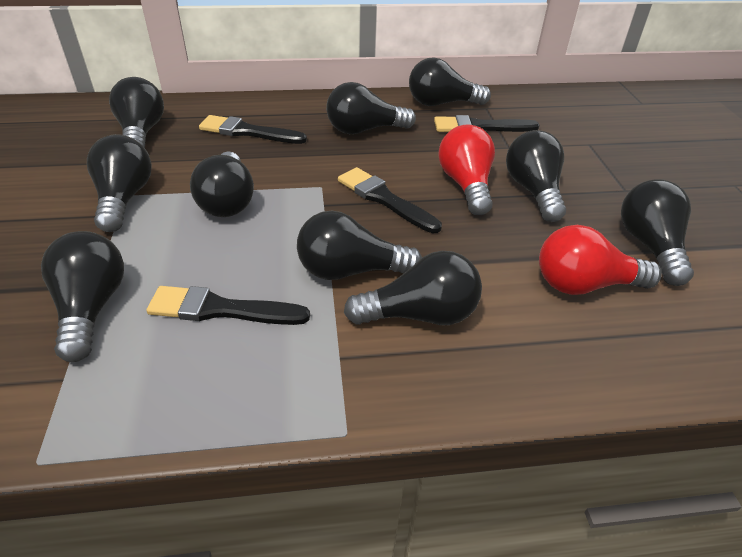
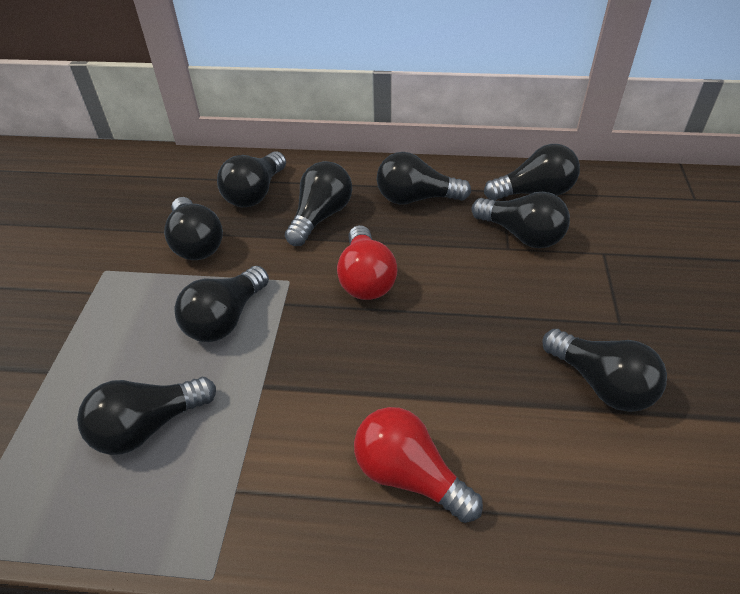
black brush: [146,286,310,325] [199,115,307,144] [338,167,442,233] [434,115,540,132] = 4 -> none = 0
black light bulb: [41,231,124,362] [87,134,152,232] [109,77,164,148] [190,152,254,217] [297,211,422,280] [326,82,416,134] [344,251,482,325] [409,57,491,106] [506,130,566,222] [621,179,694,286] = 10 -> [77,377,216,455] [164,197,223,260] [174,266,269,342] [217,151,286,207] [285,161,352,246] [377,152,471,205] [472,192,570,248] [484,144,580,201] [542,329,667,412] = 9

